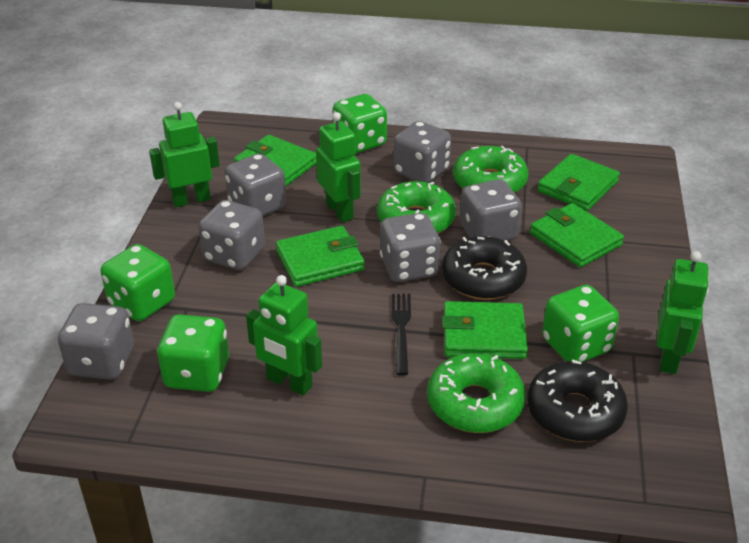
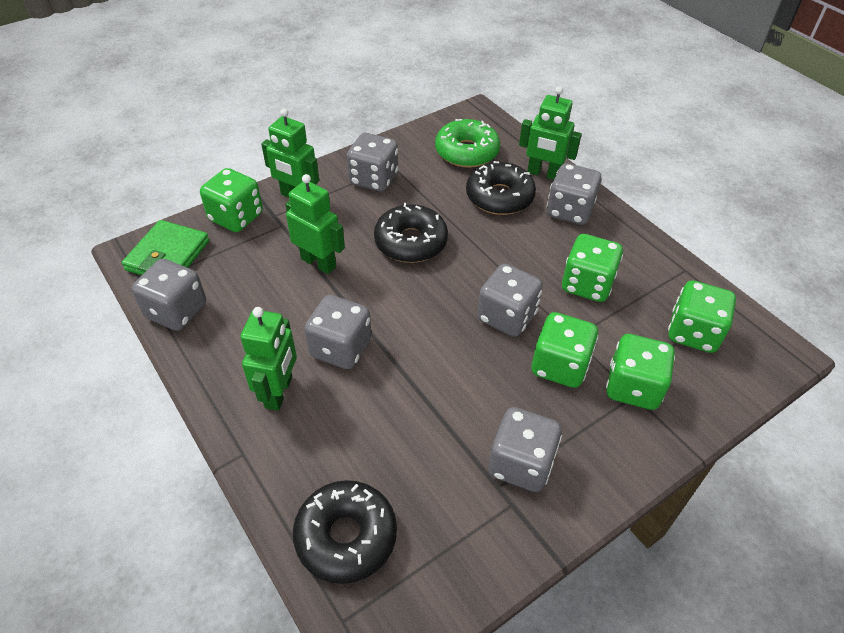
black donut: [442,236,527,300] [527,360,628,442] = 2 -> [293,480,397,584] [374,203,448,263] [466,161,536,215] = 3
black fork: [392,294,411,376] = 1 -> none = 0
green dice: [101,244,175,321] [157,314,229,392] [333,94,387,153] [542,285,619,362] = 4 -> [200,168,263,232] [532,312,599,388] [562,234,623,302] [606,334,675,410] [668,280,736,353] = 5
green donut: [377,181,456,234] [427,353,526,433] [453,146,528,193] = 3 -> [435,119,500,168] = 1
green wallet: [234,135,317,187] [276,226,365,287] [442,301,528,359] [530,203,624,268] [537,154,620,211] = 5 -> [122,220,209,275] = 1

